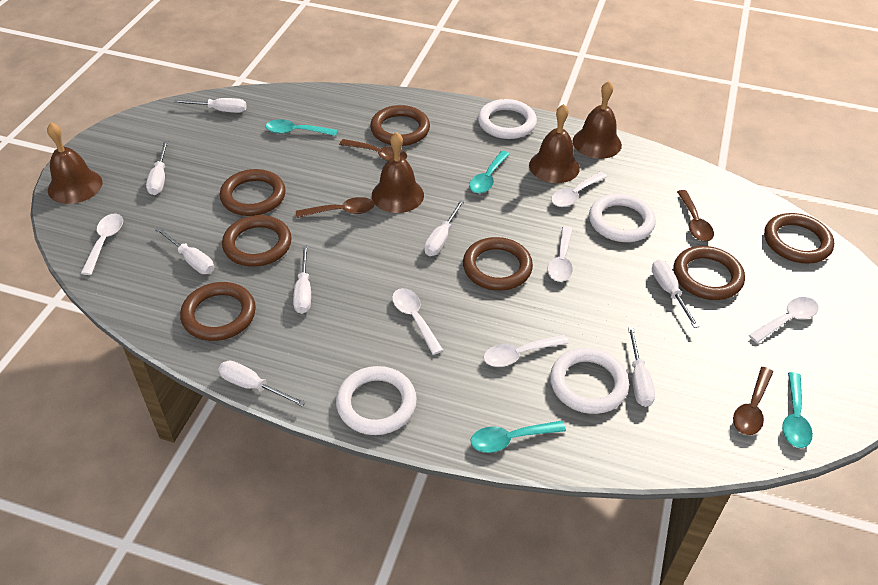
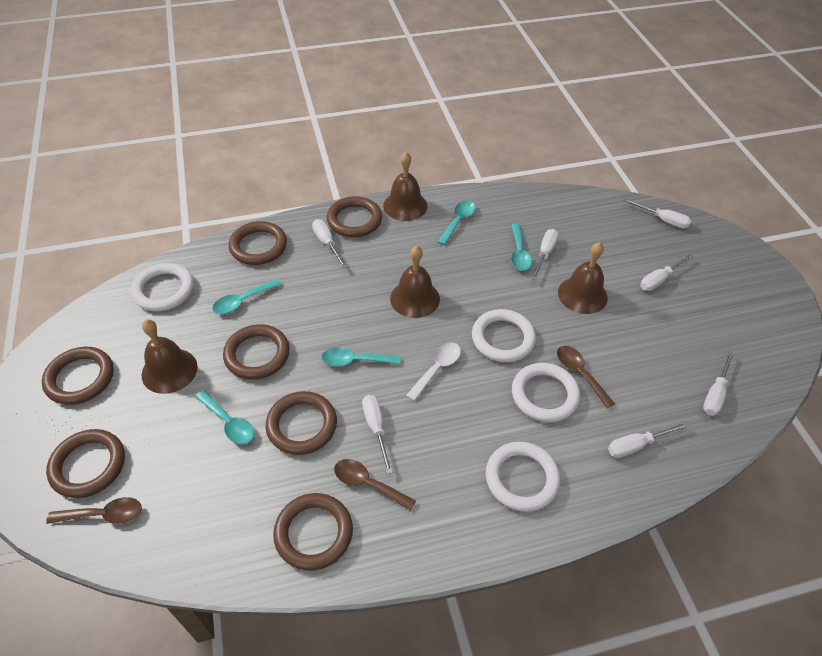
brown spoon: [296,197,375,218] [339,139,407,161] [677,190,714,241] [733,367,773,435] = 4 -> [46,497,142,524] [334,459,416,511] [557,346,615,408] = 3
turquoise spoon: [266,119,337,136] [469,151,510,193] [471,421,566,453] [782,372,813,448] = 4 -> [195,390,254,444] [212,279,282,314] [322,347,401,366] [438,201,476,245] [511,224,532,271] = 5
white screwdriver: [146,141,168,195] [155,227,214,274] [174,98,247,113] [218,361,306,407] [293,246,311,314] [424,200,465,256] [628,327,655,407] [652,260,699,328] = 8 -> [312,219,347,268] [362,395,393,474] [531,229,559,280] [608,422,688,458] [624,199,692,229] [640,254,694,291] [703,351,734,416] = 7
white spoon: [81,214,123,275] [392,288,443,355] [483,335,569,367] [548,226,573,282] [551,172,607,207] [749,297,819,343] = 6 -> [406,342,461,401] = 1

